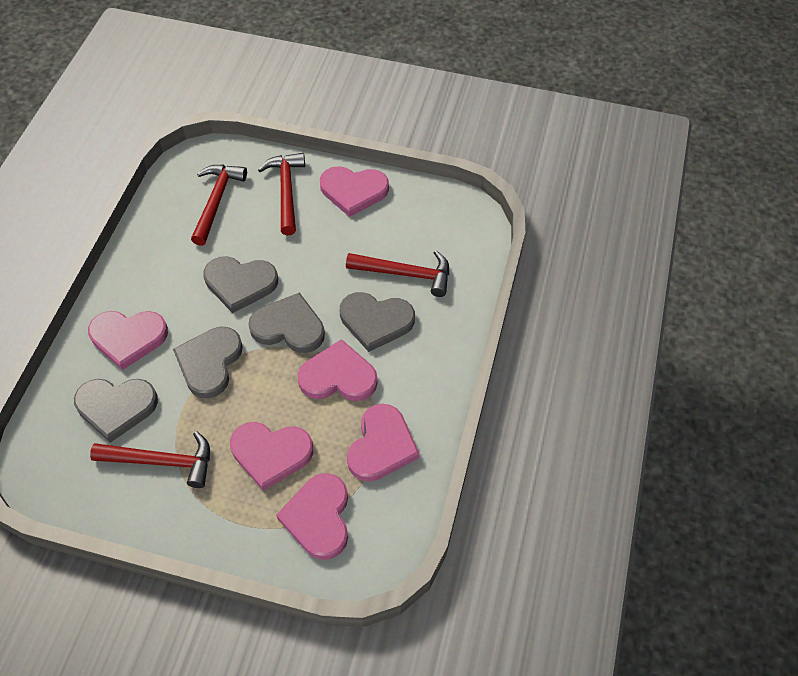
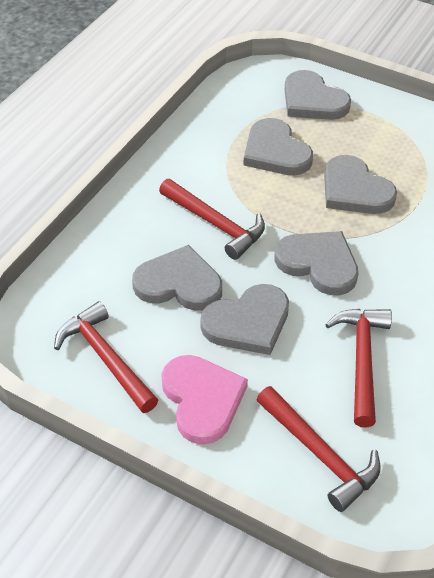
grey heart: [74,379,158,443] [173,327,243,398] [203,256,278,313] [248,292,325,353] [340,292,415,352] = 5 -> [132,245,222,311] [200,284,289,355] [243,118,313,175] [274,231,358,295] [285,70,351,120] [324,155,397,214] = 6
pink heart: [88,311,168,370] [230,422,313,491] [276,473,348,560] [298,339,378,401] [320,166,389,217] [347,404,420,482] = 6 -> [161,355,248,445] = 1

